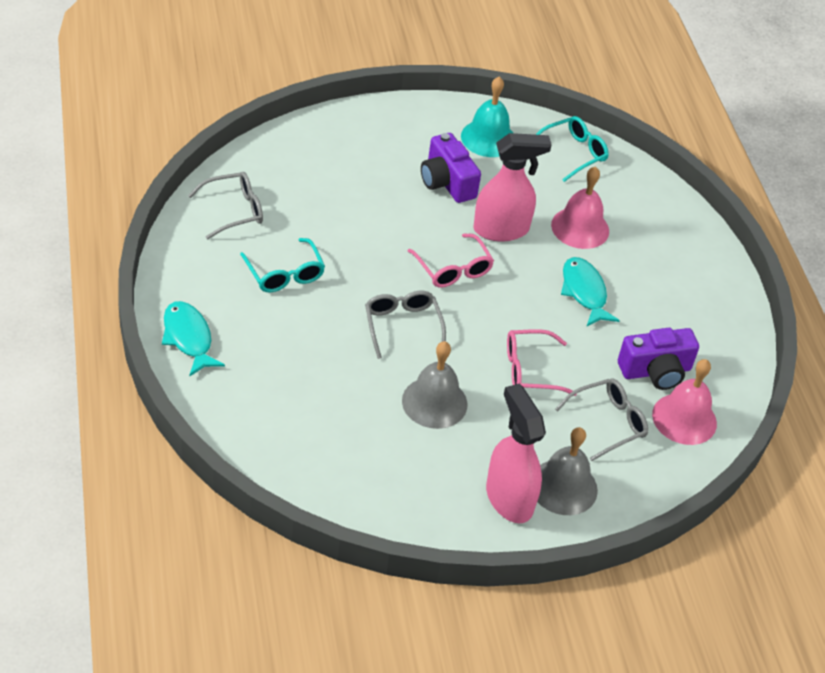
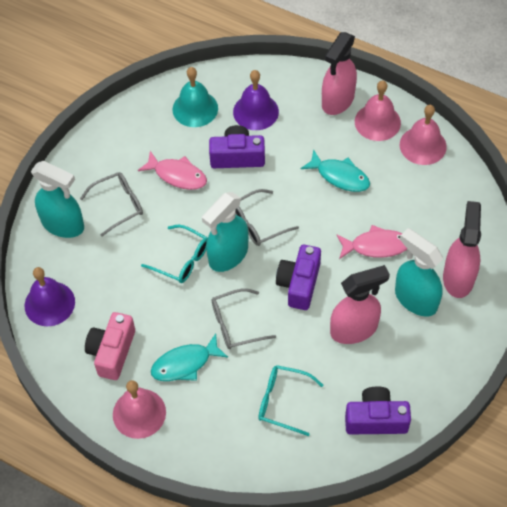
grey bell: [402,341,468,429] [537,427,598,515] = 2 -> none = 0
pink bell: [551,166,609,249] [652,359,717,445] = 2 -> [113,380,166,439] [355,80,401,141] [400,105,447,165] = 3
pink camera: none = 0 -> [85,312,135,380] = 1
pink fish: none = 0 -> [138,151,207,190] [337,225,407,259] = 2
pink glasses: [408,233,494,288] [507,329,577,396] = 2 -> none = 0
pink spray bottle: [474,133,552,241] [486,383,546,524] = 2 -> [322,32,357,115] [330,265,390,344] [443,201,481,298] = 3
purple bell: none = 0 -> [25,267,75,326] [233,70,279,130] = 2
purple camera: [421,133,481,203] [618,328,699,390] = 2 -> [209,125,265,168] [276,245,321,310] [345,386,411,434] = 3
turquoise spray bottle: none = 0 -> [31,161,84,238] [202,192,249,272] [395,228,443,316] = 3

